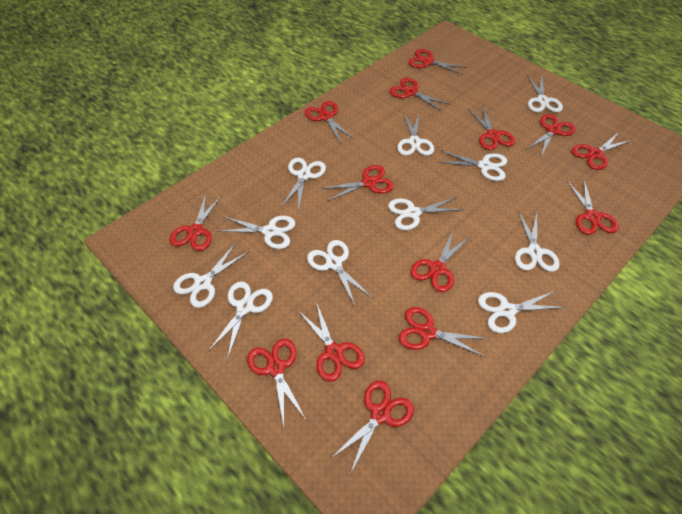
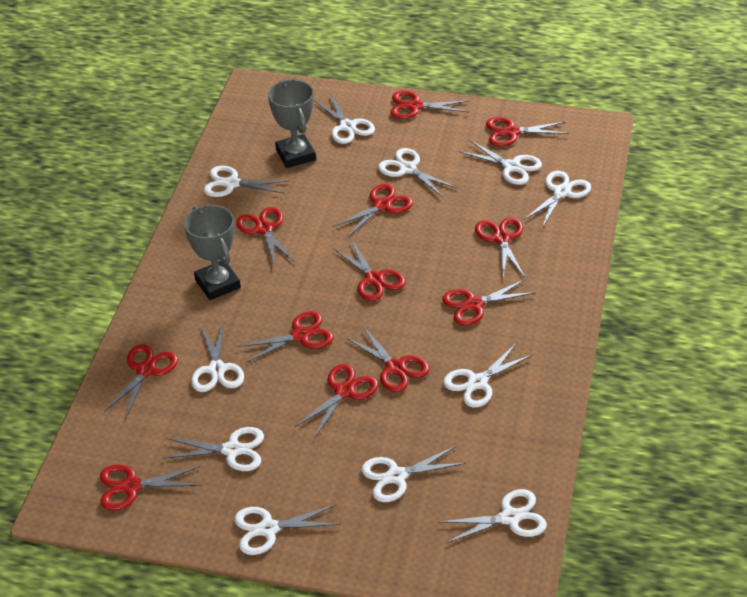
grey trophy: none = 0 -> [184,205,241,300] [268,79,316,168] = 2
red scissors: [169,194,222,251] [247,339,307,427] [299,302,365,382] [305,101,355,144] [321,165,394,202] [330,381,414,474] [390,78,450,111] [399,307,489,357] [408,49,468,75] [410,230,469,292] [469,105,516,150] [526,114,576,156] [567,180,619,235] [572,132,632,170] = 14 -> [100,464,202,511] [104,344,178,419] [236,207,295,267] [237,311,334,363] [295,364,378,437] [332,184,413,238] [333,239,406,301] [345,326,430,392] [390,91,469,119] [442,279,536,326] [475,217,525,279] [486,117,569,147] = 12

